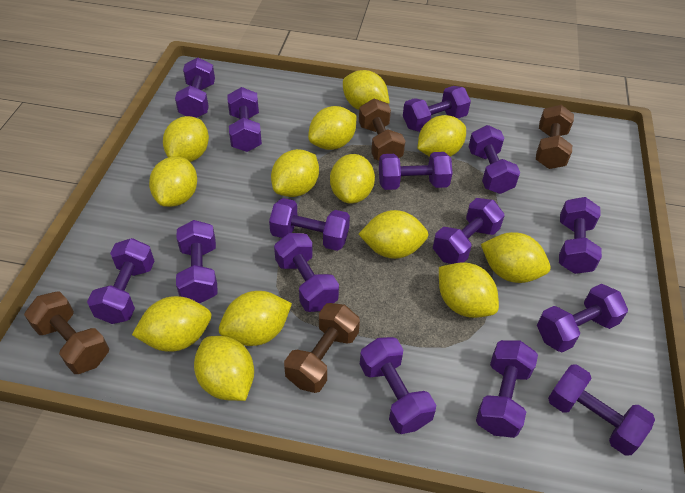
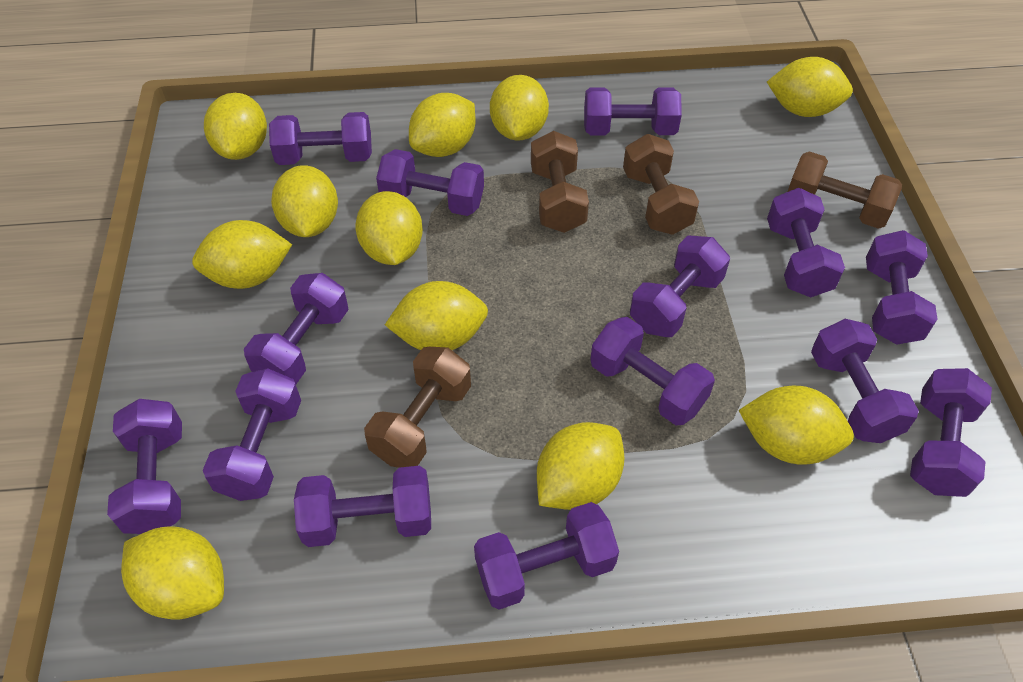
purple dumbbell: [87,238,154,324] [175,57,215,118] [176,220,218,303] [227,87,262,152] [269,198,350,251] [274,233,339,312] [360,337,436,434] [379,152,453,190] [403,86,471,132] [433,198,505,264] [468,125,520,194] [476,340,538,438] [537,284,628,352] [548,364,655,456] [559,197,602,274] = 15 -> [107,399,182,534] [203,368,301,501] [244,273,348,384] [269,112,372,165] [294,466,431,547] [376,149,484,216] [474,502,619,610] [584,87,682,135] [590,317,715,425] [630,236,730,337] [767,188,845,297] [811,319,919,443] [866,230,937,345] [910,368,992,497] = 14
yellow lemon: [132,296,211,352] [149,156,197,207] [163,116,209,162] [194,336,254,401] [219,291,292,346] [271,149,319,197] [308,106,357,150] [330,154,375,204] [343,70,390,110] [359,210,429,259] [417,115,466,157] [439,263,499,318] [481,232,551,283] = 13 -> [121,526,224,620] [192,220,292,289] [204,93,267,160] [271,165,338,237] [355,191,423,265] [385,281,488,350] [409,93,475,157] [490,75,549,141] [537,422,624,510] [739,386,854,465] [767,57,853,117] = 11

